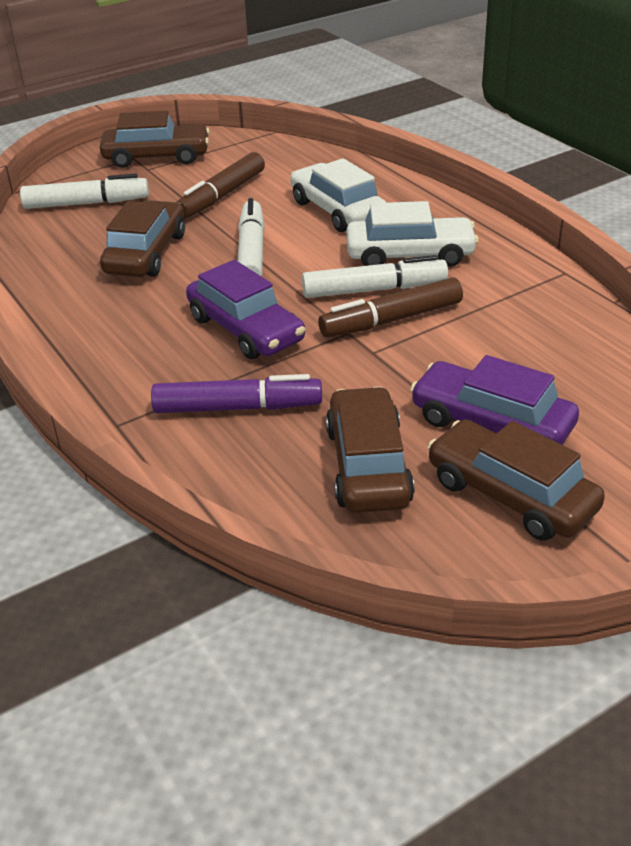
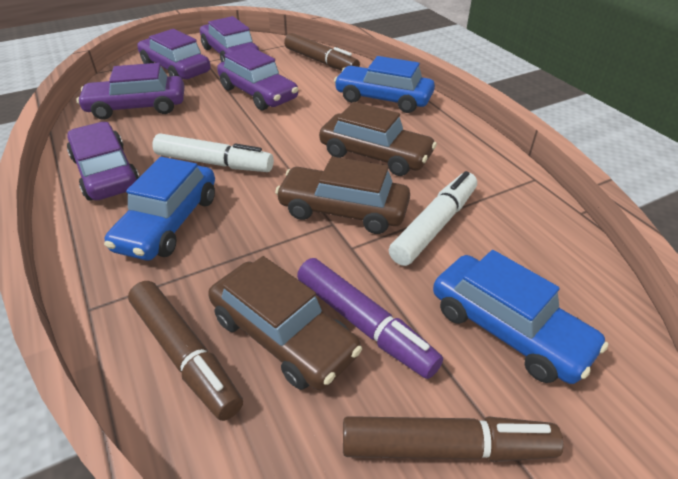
blue car: none = 0 -> [104,157,215,260] [334,56,435,113] [433,250,608,384] = 3
brown car: [100,111,210,168] [100,200,185,277] [326,386,415,513] [427,419,605,540] = 4 -> [208,256,362,390] [275,157,410,234] [319,102,437,176] = 3
brown marker: [177,152,265,219] [318,277,463,338] = 2 -> [128,281,243,421] [284,33,360,71] [343,416,563,462] = 3
purple car: [186,260,305,359] [410,355,579,445] = 2 -> [67,122,140,201] [76,63,185,120] [137,29,211,79] [200,16,259,62] [217,46,298,110] = 5
white car: [290,158,387,232] [346,201,479,267] = 2 -> none = 0
white marker: [20,174,149,209] [238,198,264,277] [302,255,448,298] = 3 -> [152,133,274,172] [389,171,477,266] = 2

